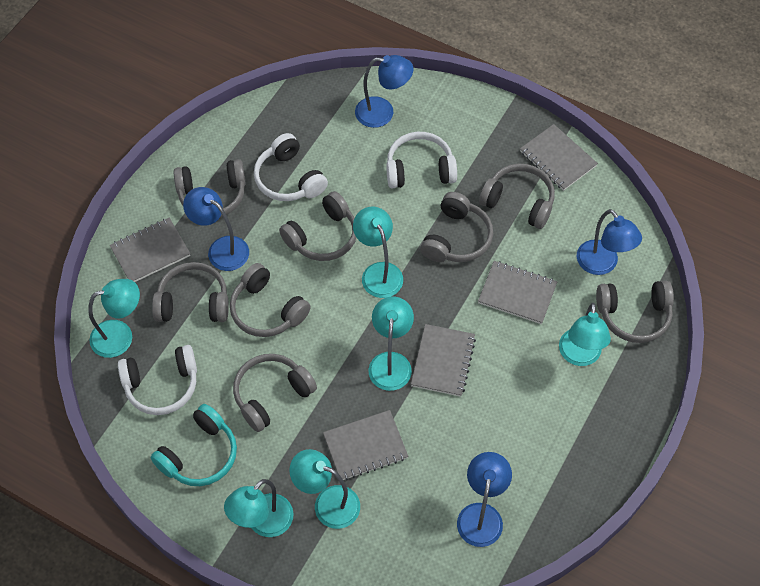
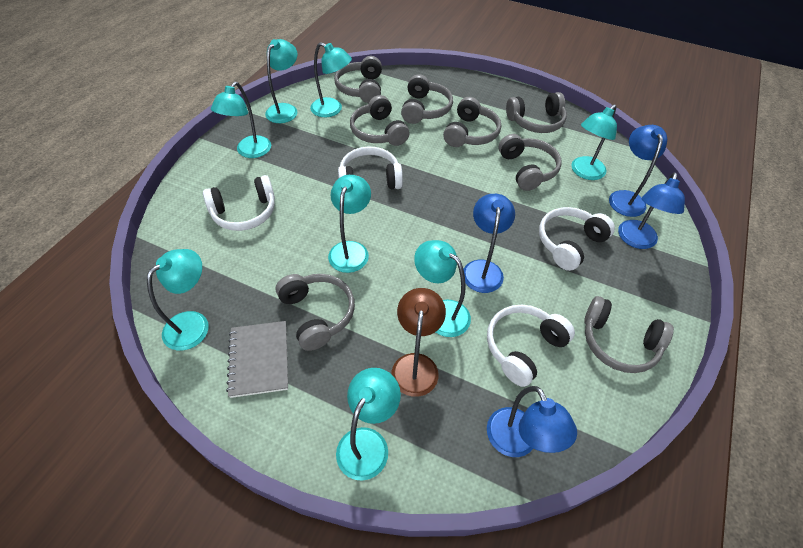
brown lamp: none = 0 -> [391,288,446,397] = 1
grey notebook: [110,218,190,282] [323,410,408,480] [411,324,476,397] [478,261,558,324] [520,124,598,191] = 5 -> [226,321,288,398] = 1
turquoise headphones: [151,404,237,486] = 1 -> none = 0
turquoise lamp: [88,279,140,358] [224,479,294,537] [289,449,360,529] [353,207,403,298] [369,296,414,391] [559,303,611,366] = 6 -> [147,249,209,351] [211,82,271,158] [265,39,298,123] [310,42,352,117] [328,175,371,273] [336,368,401,481] [414,240,471,337] [571,104,617,180] = 8
white headphones: [118,345,197,415] [254,133,328,201] [386,132,457,188] = 3 -> [203,175,275,231] [338,147,403,189] [487,305,575,387] [539,207,615,271] = 4

